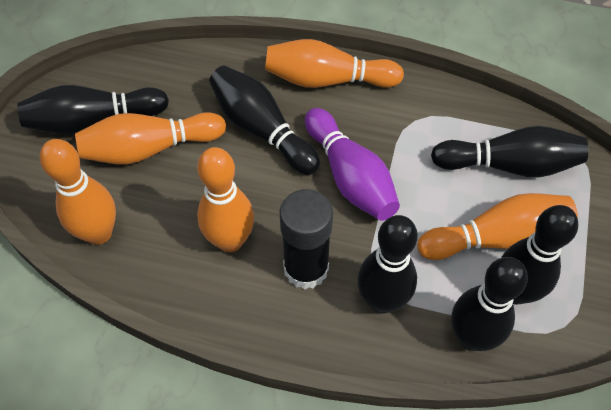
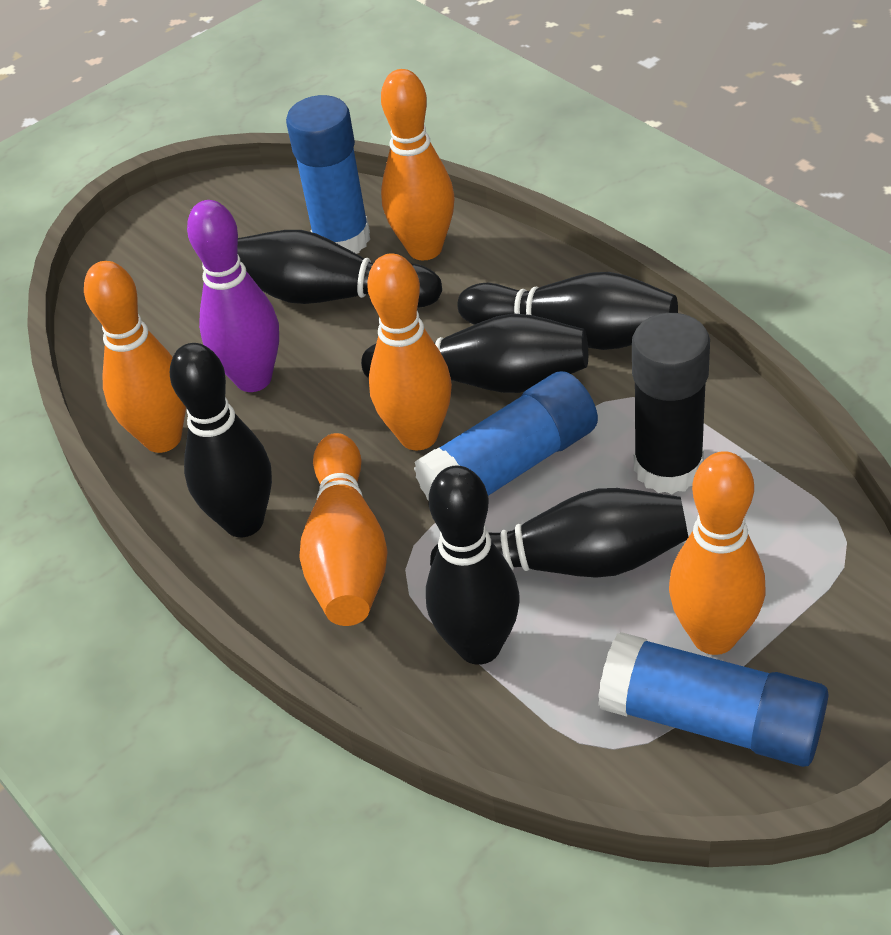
blue glue stick: none = 0 -> [286,95,370,254] [414,371,598,501] [598,632,829,767] = 3

